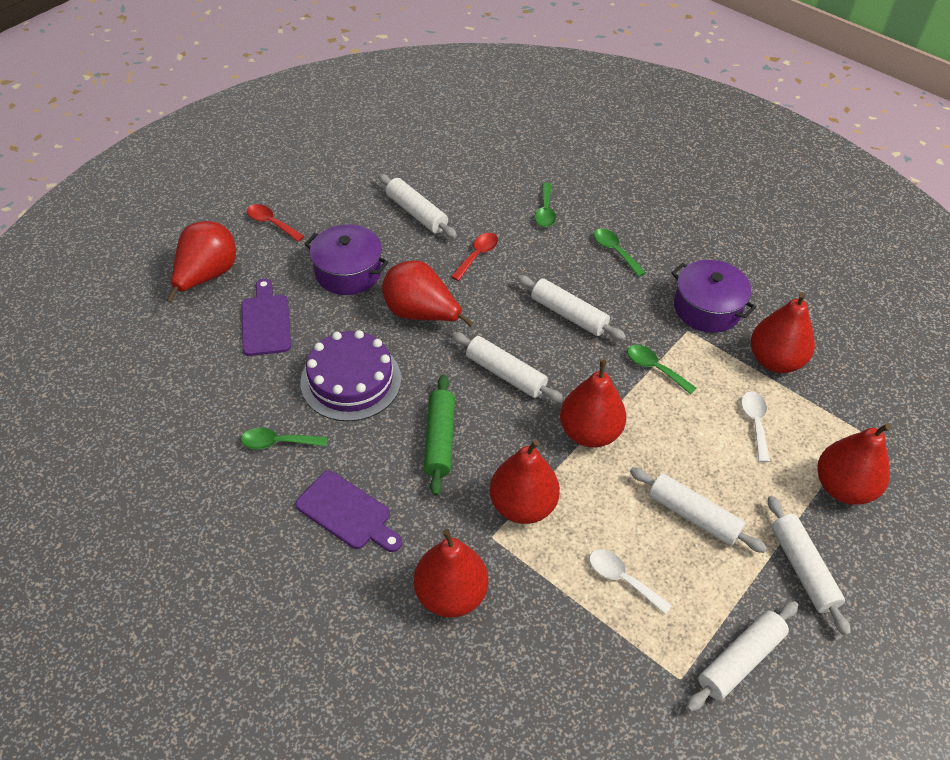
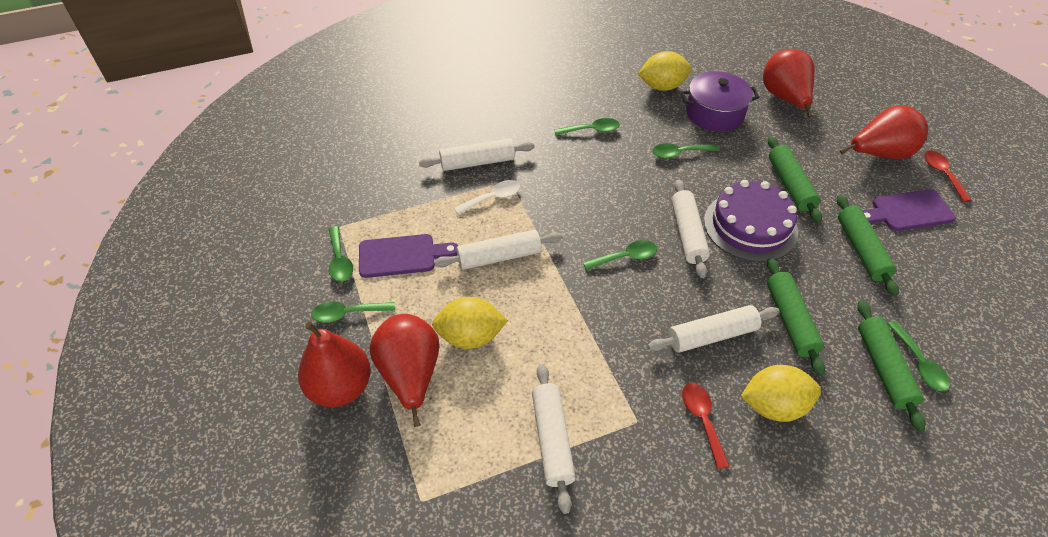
green rolling pin: [424,375,455,496] = 1 -> [767,258,825,376] [768,136,822,223] [837,195,899,296] [857,300,925,432] = 4
green spoon: [241,428,327,449] [535,183,556,227] [594,228,646,277] [627,345,696,394] = 4 -> [311,302,395,323] [329,226,353,282] [554,118,620,135] [583,240,657,271] [652,143,719,158] [887,321,950,391] = 6
purple pot: [304,224,388,295] [671,260,756,333] = 2 -> [681,72,760,132] = 1
red pear: [167,221,236,303] [382,260,474,327] [414,529,488,618] [490,440,560,524] [560,359,626,448] [751,292,815,373] [817,423,891,505] = 7 -> [298,322,371,407] [369,314,439,427] [763,49,815,118] [840,105,928,159] = 4
white rolling pin: [378,174,457,238] [452,332,564,403] [517,275,626,340] [630,467,767,553] [686,601,798,712] [768,496,851,636] = 6 -> [419,138,535,171] [434,230,563,270] [532,364,576,514] [648,305,780,353] [671,180,710,278] = 5
white spoon: [589,549,672,614] [741,391,770,462] = 2 -> [454,180,520,214] = 1
yellow lemon: none = 0 -> [432,297,508,349] [638,51,691,91] [741,365,821,422] = 3

